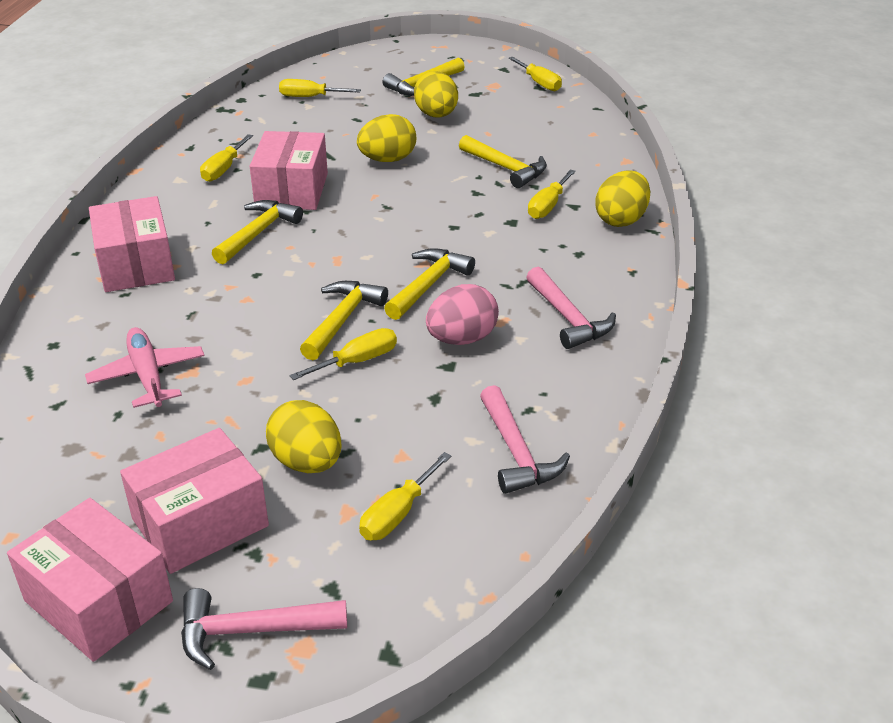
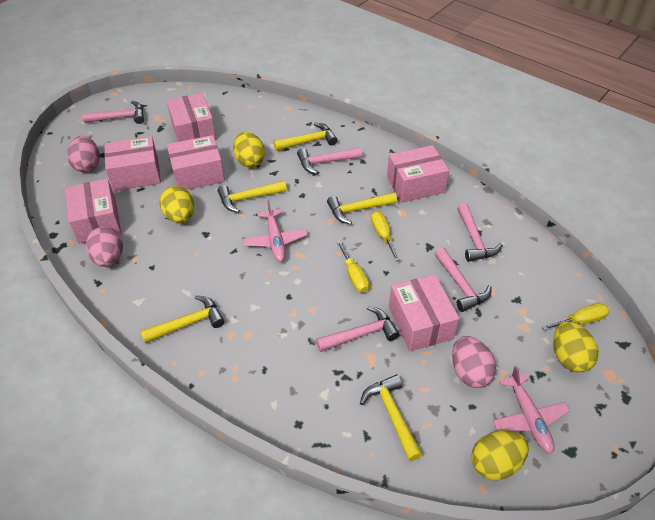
pink box: [7,498,173,662] [89,196,175,292] [120,428,269,574] [250,131,328,210] = 4 -> [65,178,121,244] [104,136,161,191] [167,93,216,142] [167,135,225,190] [387,145,449,203] [389,274,459,351] = 6
pink egg: [426,284,499,345] = 1 -> [67,136,100,172] [86,226,123,267] [452,336,496,388] = 3
pink hammer: [181,588,347,670] [480,385,570,494] [526,267,616,349] = 3 -> [82,101,144,124] [297,147,363,174] [316,306,399,352] [434,247,492,312] [457,203,502,262] = 5
pink plane: [85,327,205,408] = 1 -> [243,200,308,262] [493,366,570,454] = 2
yellow screwdriver: [200,134,253,182] [279,79,361,97] [290,328,397,380] [359,452,451,540] [509,57,562,91] [528,169,576,219] = 6 -> [336,240,369,293] [371,211,400,261] [542,303,609,330] = 3

